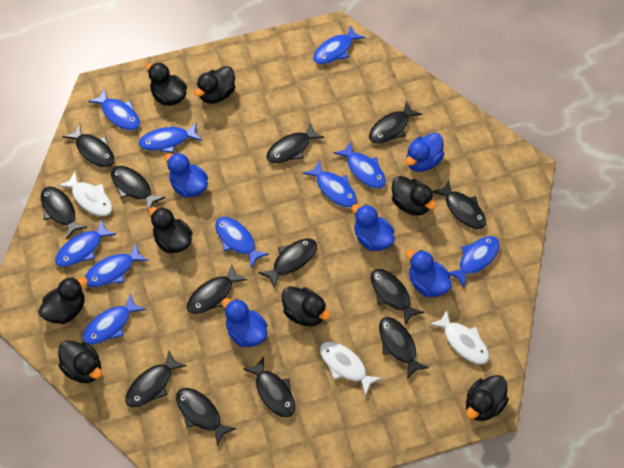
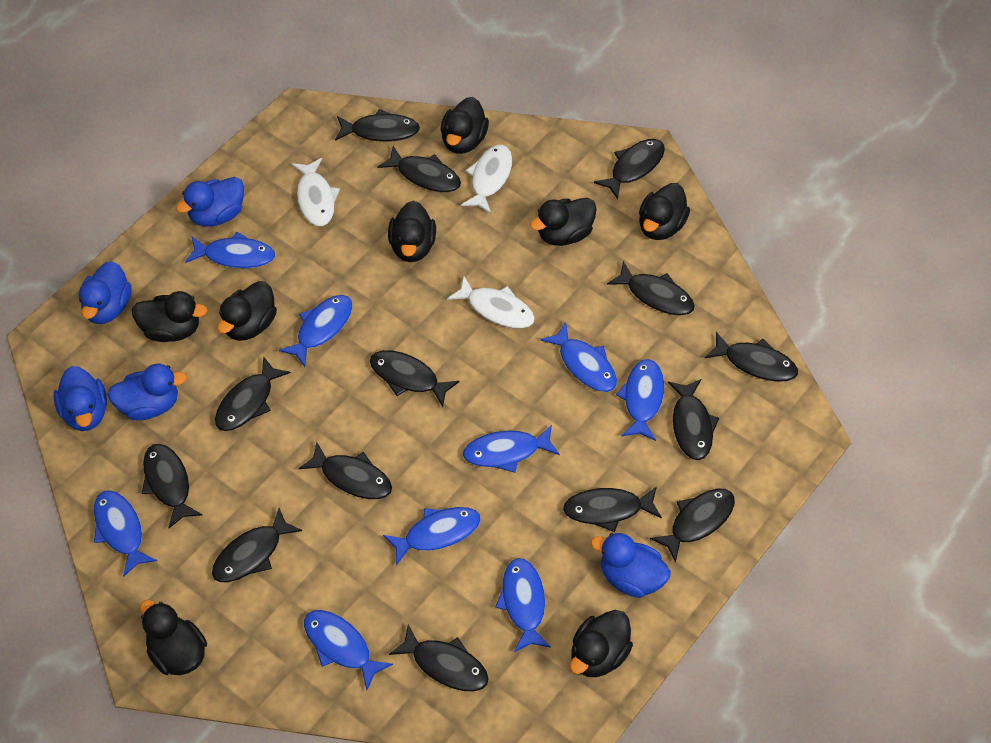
black fish: [41,187,87,239] [63,124,114,167] [111,166,165,210] [125,351,187,407] [176,388,236,446] [187,264,247,314] [243,356,295,418] [258,239,317,288] [266,122,324,163] [369,101,422,143] [371,269,424,325] [379,317,429,379] [432,180,486,229] = 13 -> [142,444,202,528] [212,508,302,582] [215,356,291,431] [299,442,392,499] [335,109,420,142] [370,350,460,407] [377,146,461,192] [389,625,489,691] [563,486,662,532] [594,139,665,200] [607,261,695,315] [650,488,735,563] [668,379,719,460] [705,332,798,382] = 14
blue fish: [55,219,116,267] [82,294,146,345] [85,243,149,287] [88,89,140,130] [139,122,202,153] [215,217,269,268] [303,160,357,207] [313,25,365,64] [334,142,386,189] [449,236,500,287] = 10 -> [94,490,157,577] [185,232,275,269] [279,295,353,367] [304,610,393,690] [383,507,481,566] [463,425,560,473] [495,558,551,652] [540,322,617,392] [616,359,664,441] = 9

